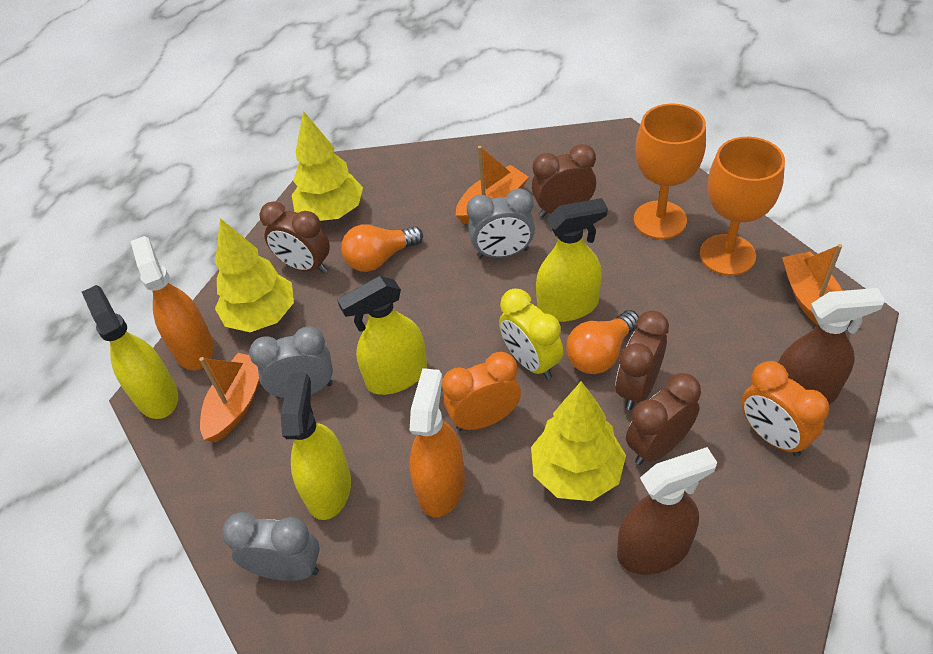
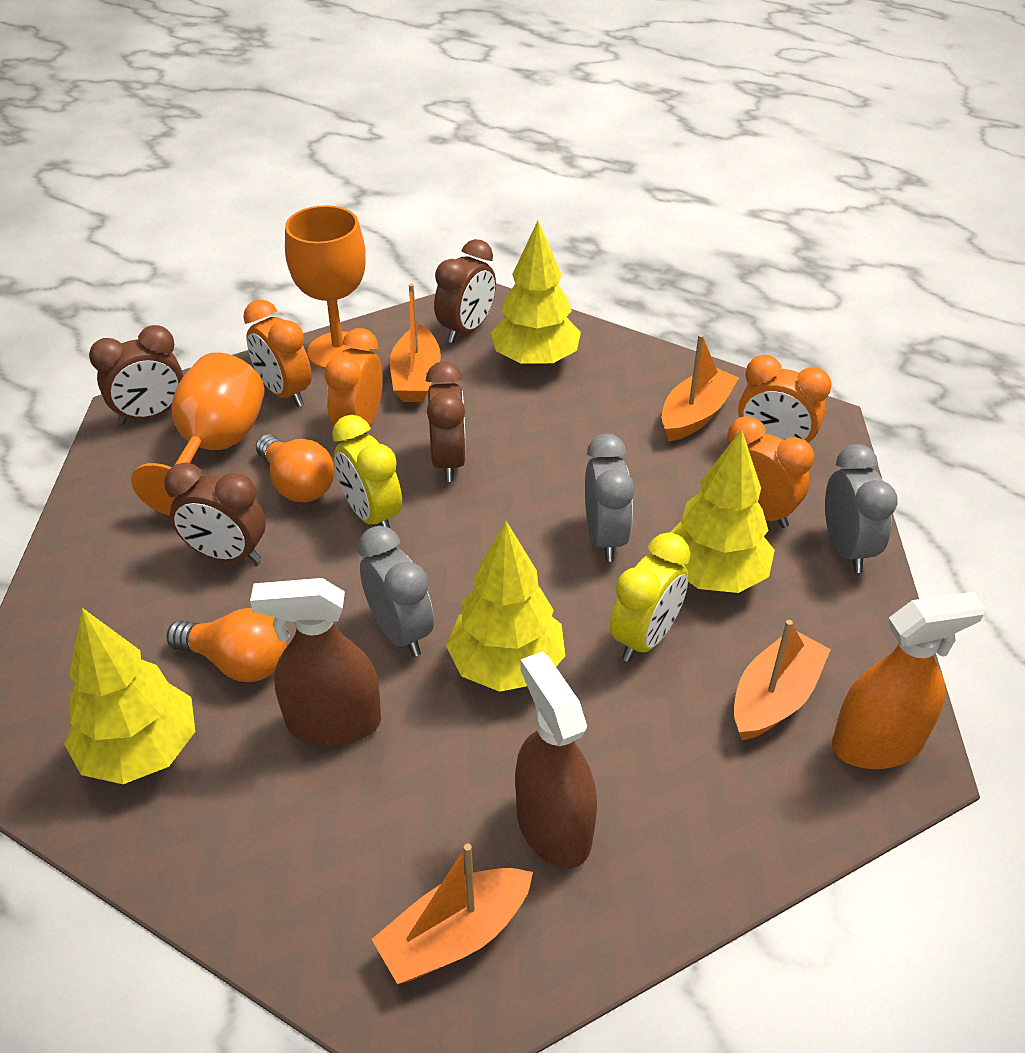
orange boat: [199,353,260,442] [456,146,529,224] [782,244,842,325] = 3 -> [371,843,533,984] [390,284,441,402] [661,334,739,441] [734,620,831,740] = 4
orange clock: [442,352,521,431] [741,361,829,457] = 2 -> [243,299,312,407] [325,328,383,440] [727,416,814,528] [738,355,832,443] = 4
orange spray bottle: [131,236,214,370] [410,368,465,517] = 2 -> [832,592,986,769] = 1
yellow clock: [499,289,563,379] = 1 -> [332,415,402,529] [610,533,690,662] = 2
yellow spray bottle: [82,285,178,419] [281,373,351,520] [337,276,427,395] [536,198,608,322] = 4 -> none = 0
yellow tree: [215,218,294,332] [292,111,363,221] [531,381,626,501] = 3 -> [64,608,195,784] [446,521,565,692] [491,221,581,367] [670,429,775,593] = 4

